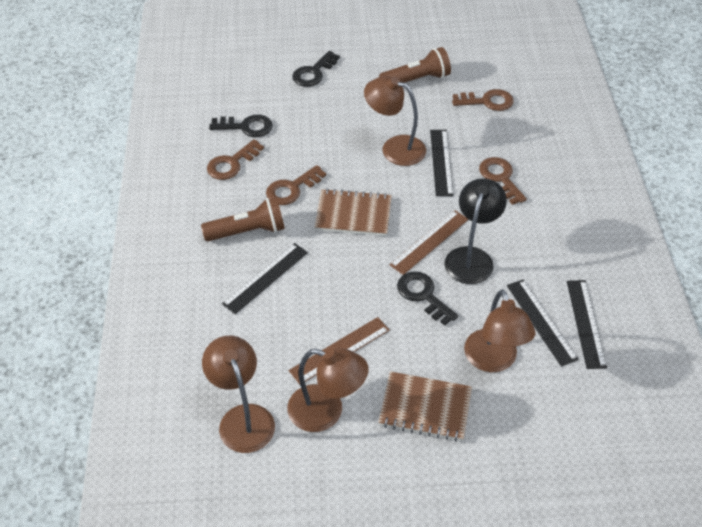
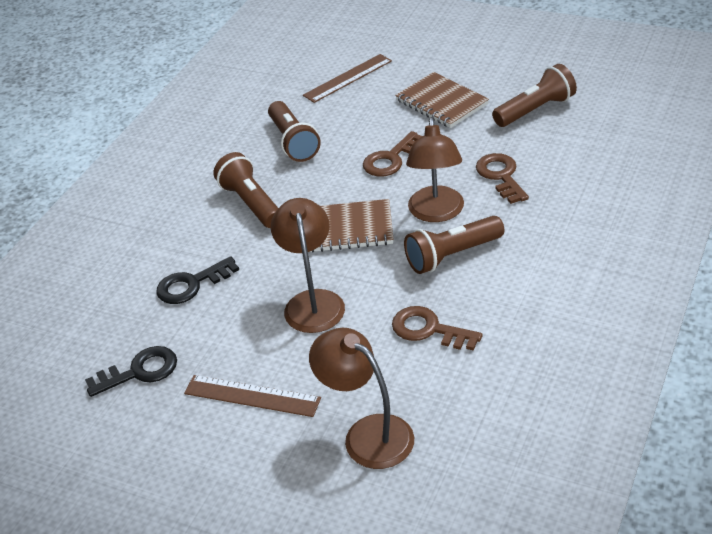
black key: [209,115,273,137] [292,51,340,87] [397,271,458,326] = 3 -> [85,346,177,397] [156,256,239,304] = 2
black lamp: [444,178,507,284] = 1 -> none = 0
black ruler: [222,243,308,314] [430,130,454,196] [507,280,579,367] [567,280,607,369] = 4 -> none = 0
brown flashlight: [201,197,285,241] [379,47,451,83] = 2 -> [213,152,278,228] [268,101,321,162] [404,216,505,274] [492,64,577,127] = 4
brown key: [207,139,264,180] [266,165,326,205] [452,89,514,111] [479,157,527,205] = 4 -> [363,131,422,177] [392,306,483,351] [476,153,529,204] = 3
brown lamp: [202,336,275,453] [287,348,368,432] [364,76,426,166] [464,289,535,372] = 4 -> [271,198,345,333] [309,328,414,469] [406,118,464,222] = 3

